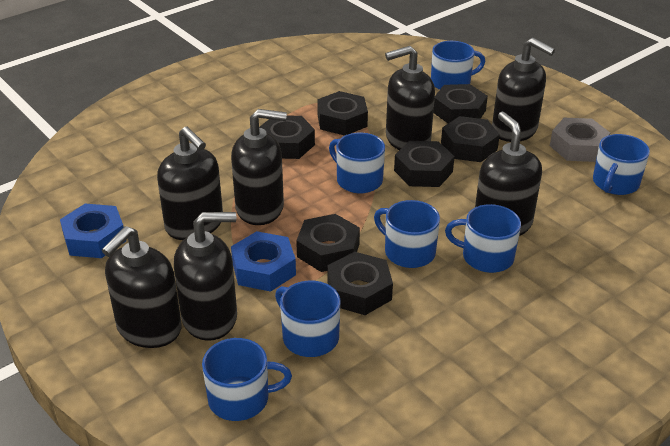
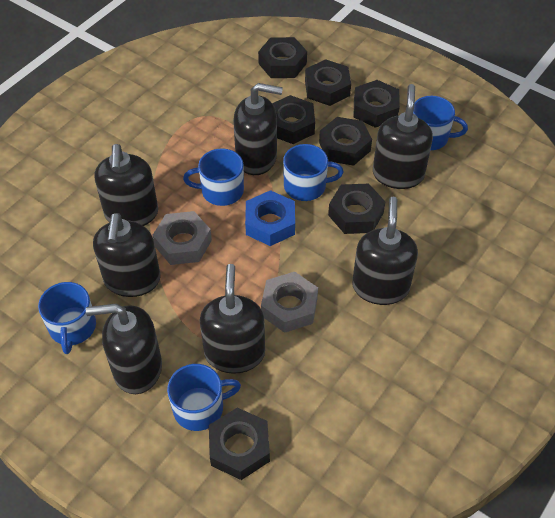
blue mug: [202,338,292,421] [275,281,340,357] [329,133,385,193] [374,200,440,268] [431,41,485,90] [445,204,521,273] [593,134,650,195] = 7 -> [38,282,96,354] [167,364,241,431] [183,148,244,206] [283,144,344,201] [413,96,468,150] = 5
blue nut: [60,204,126,258] [231,231,296,292] = 2 -> [245,190,295,246] = 1
grey nut: [550,118,610,162] = 1 -> [152,211,212,265] [261,272,318,333] = 2

